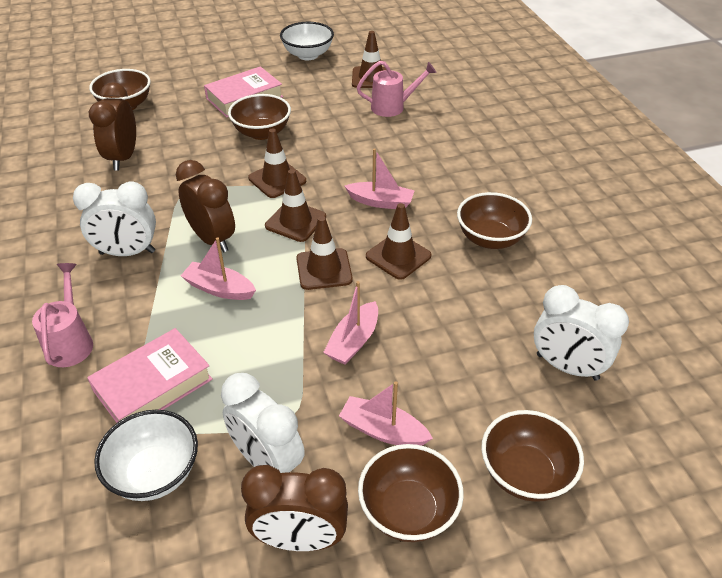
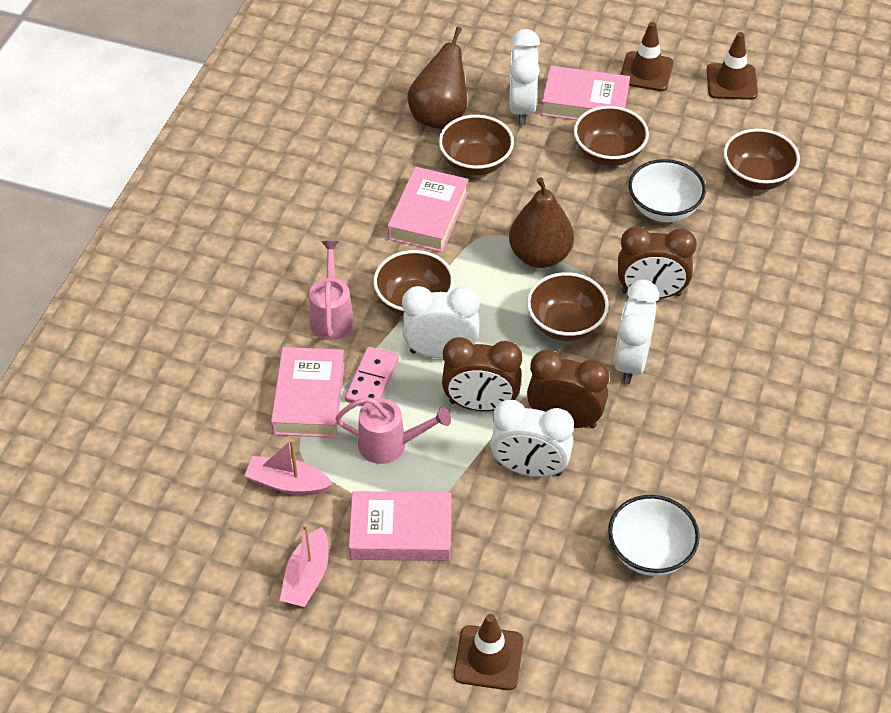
brown pear: none = 0 -> [407,27,467,129] [509,177,574,268] = 2
brown traffic cone: [248,128,306,198] [265,169,326,242] [296,216,353,290] [352,31,386,88] [366,203,431,280] = 5 -> [454,614,524,690] [620,22,674,91] [707,32,758,100] = 3
pink boat: [181,237,256,300] [323,281,378,365] [339,381,433,446] [345,148,415,209] = 4 -> [245,439,333,495] [280,524,329,607] = 2
pink book: [87,328,213,423] [204,66,283,117] = 2 -> [271,347,345,438] [349,491,451,561] [387,167,469,252] [541,66,630,120] = 4
pink domino: none = 0 -> [345,346,399,406] = 1
white clock: [73,182,156,256] [221,373,305,473] [534,285,629,381] = 3 -> [402,286,480,358] [490,400,574,477] [509,29,540,125] [614,280,659,384] = 4

